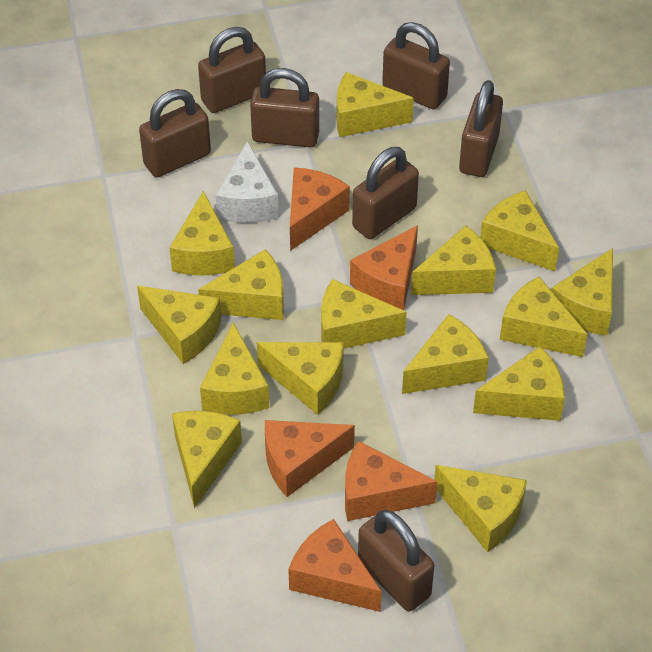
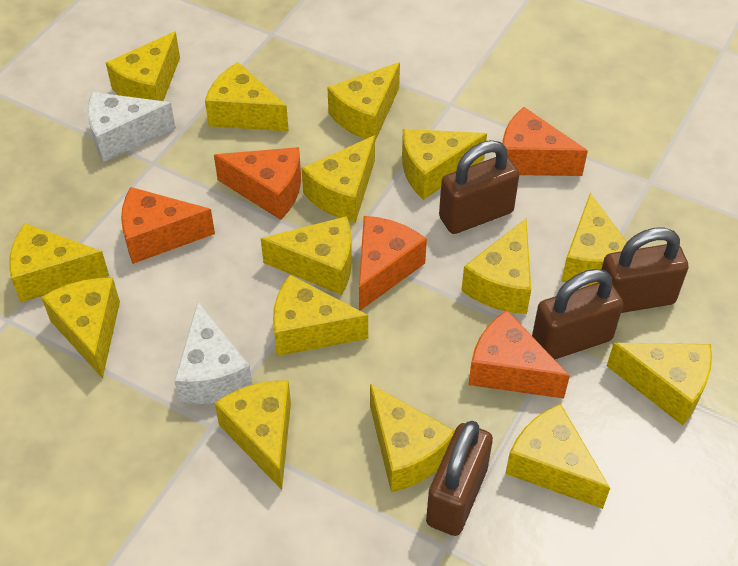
brown padlock: [139,89,211,177] [198,27,266,113] [250,68,319,147] [352,147,419,239] [358,510,434,611] [382,22,450,110] [459,80,503,177] = 7 -> [426,421,493,536] [439,140,519,234] [532,269,623,360] [601,227,689,313] = 4
white cheese: [216,141,279,223] = 1 -> [87,92,176,162] [174,302,252,404] = 2

